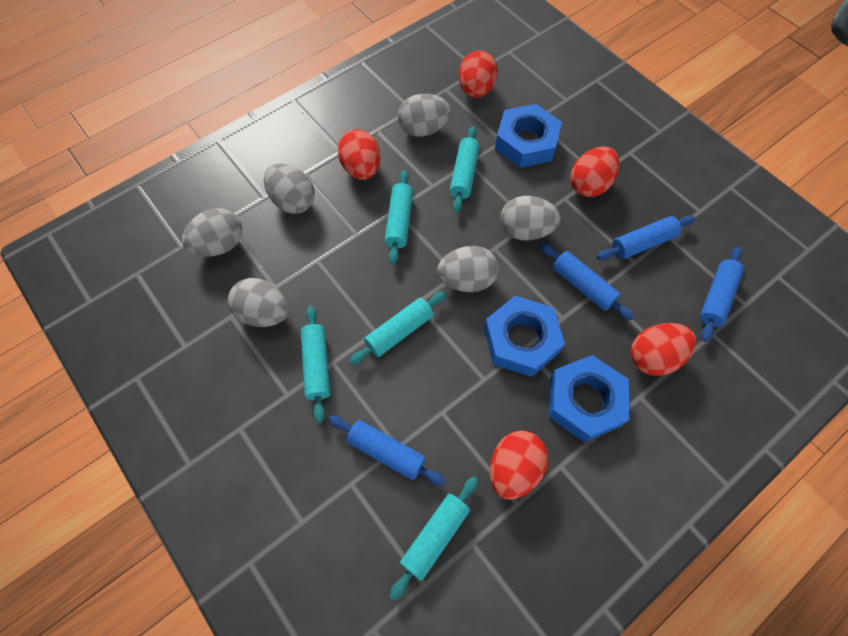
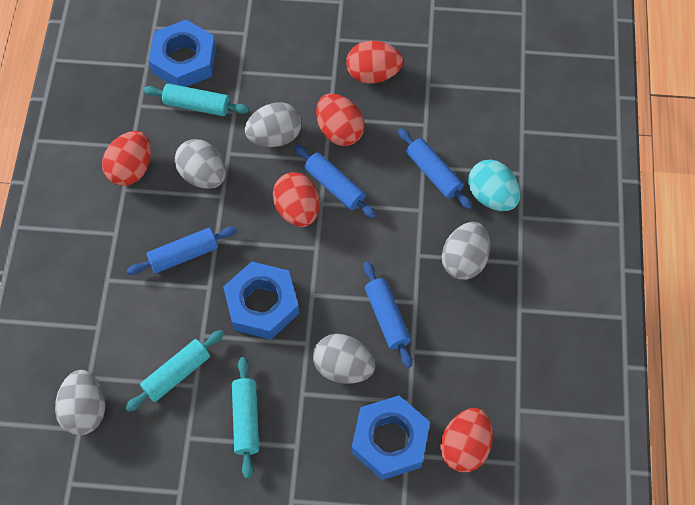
grey egg: [182,208,242,257] [228,278,289,327] [264,164,315,214] [398,94,451,137] [437,246,499,292] [500,196,561,240] = 6 -> [55,370,105,435] [175,139,226,189] [245,102,302,147] [313,334,375,384] [442,222,490,280] = 5
turquoise egg: none = 0 -> [468,160,520,211] = 1
turquoise rolling pin: [301,305,330,423] [349,291,447,365] [385,170,413,265] [389,476,478,601] [450,127,480,213] = 5 -> [125,330,224,412] [143,83,249,116] [232,357,259,479] = 3

